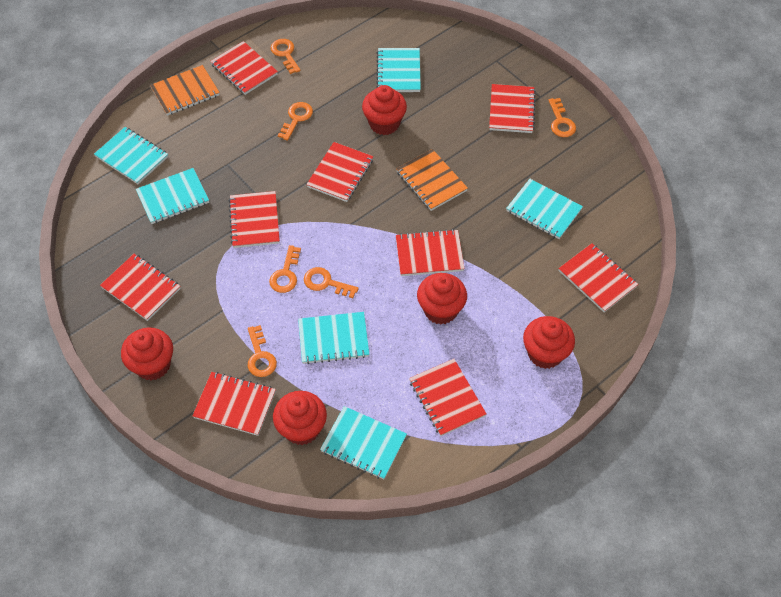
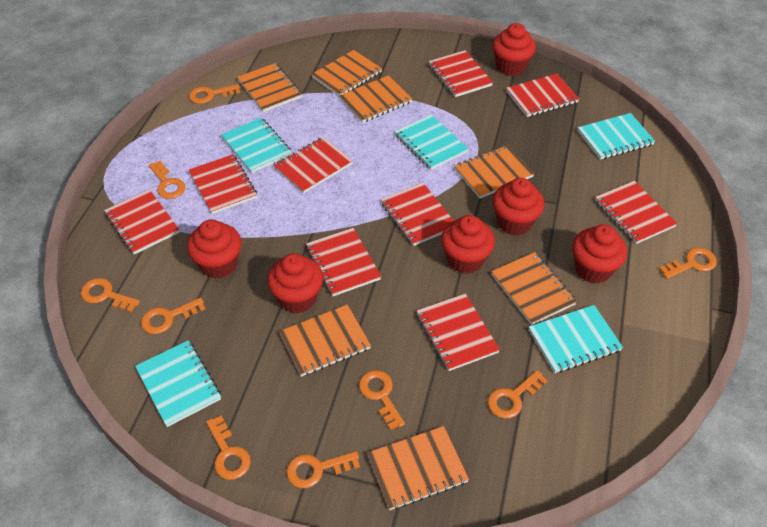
orange key: [248,325,277,377] [269,245,301,293] [270,39,301,74] [278,102,313,141] [304,267,359,298] [549,98,576,137] = 6 -> [81,278,140,312] [141,298,205,334] [149,161,185,199] [189,84,240,104] [206,416,251,480] [286,451,360,488] [359,370,405,430] [488,370,548,419] [659,247,717,279] = 9
orange notebook: [150,65,220,116] [396,149,468,211] = 2 -> [237,63,302,112] [279,304,371,377] [311,50,382,97] [339,75,412,123] [367,426,469,510] [455,145,534,198] [491,252,577,325] = 7
red cupcake: [121,327,173,380] [273,391,327,445] [362,85,407,135] [417,273,467,324] [523,316,575,369] = 5 -> [187,219,242,278] [267,253,323,313] [441,215,495,274] [492,23,536,76] [492,178,544,236] [572,224,627,284] = 6
turquoise notebook: [94,127,168,184] [136,168,209,224] [298,312,370,364] [320,406,407,480] [376,48,421,92] [506,179,583,239] = 6 -> [135,340,221,427] [221,118,292,173] [395,114,468,170] [529,305,623,373] [578,113,655,160] = 5

